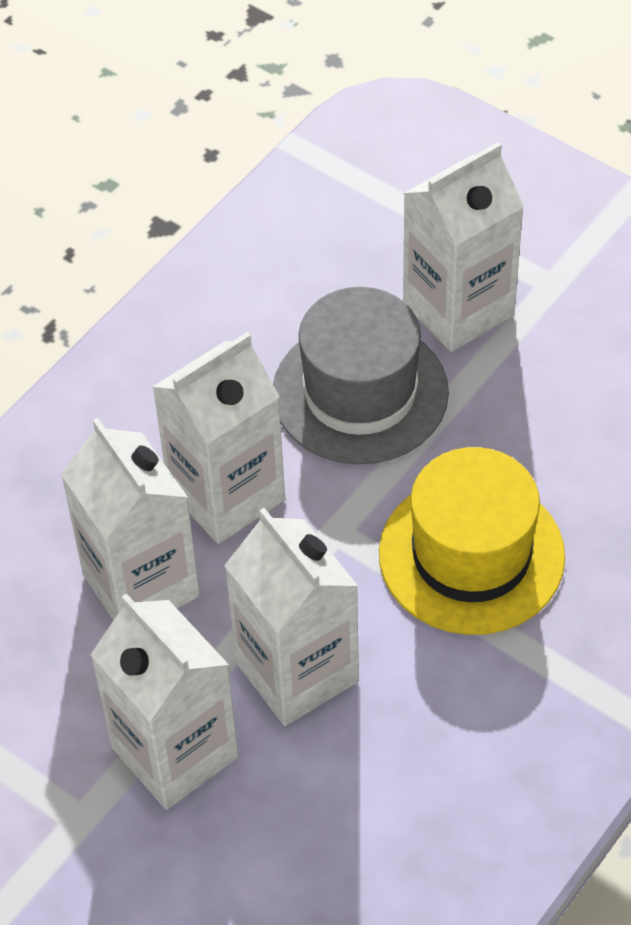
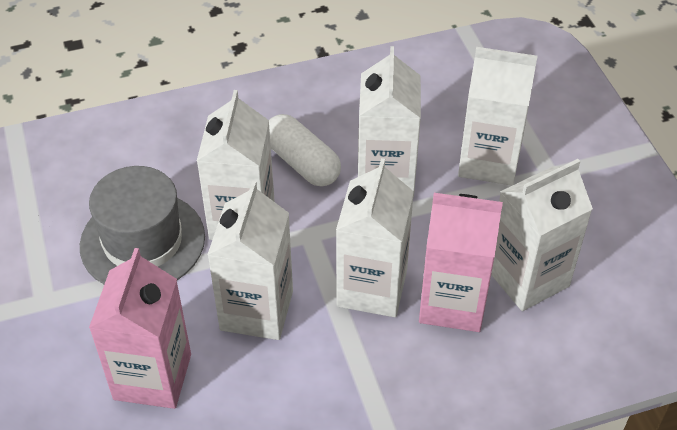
pink carton: none = 0 -> [89,248,191,409] [419,193,503,332] = 2
white capsule: none = 0 -> [269,114,341,187] = 1
white carton: [61,418,200,621] [91,594,239,810] [153,332,285,544] [224,508,359,726] [403,142,524,352] = 5 -> [197,90,275,240] [207,181,293,340] [336,158,414,317] [358,46,421,197] [458,47,538,186] [491,159,593,311] = 6
yellow hat: [379,447,565,635] = 1 -> none = 0

